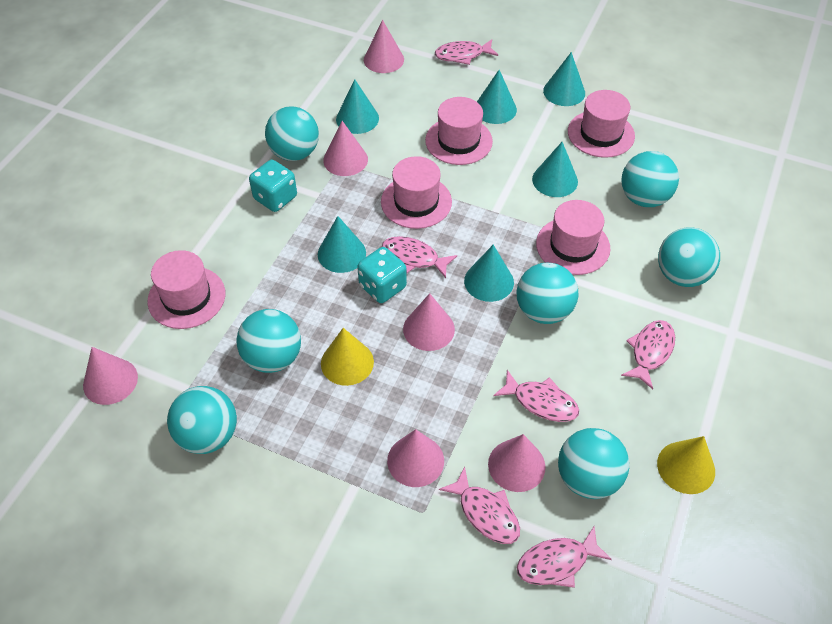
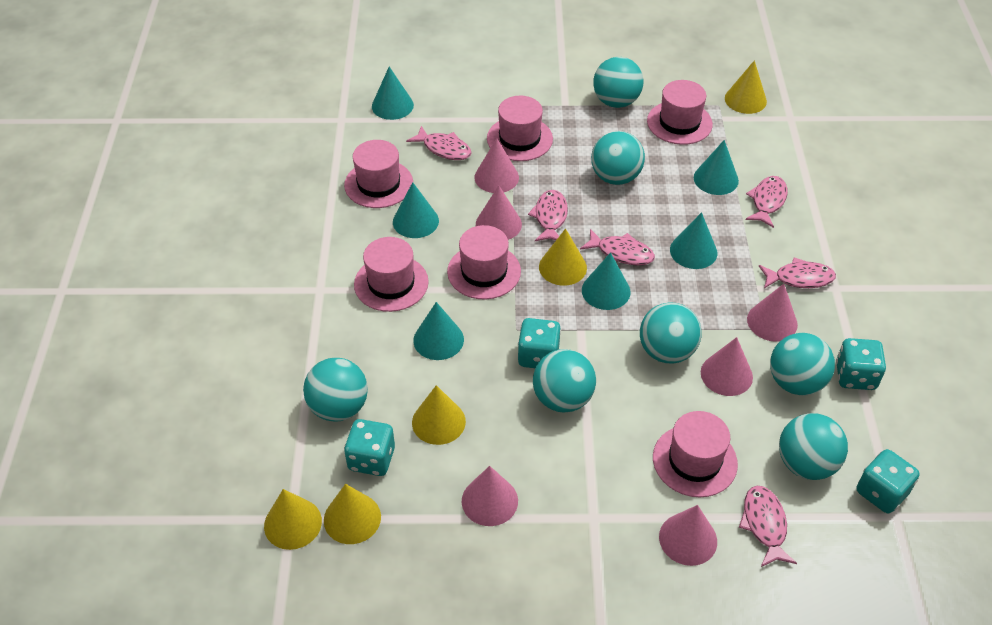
pink hat: [147,250,225,329] [381,156,452,229] [425,97,493,165] [536,200,610,275] [568,90,635,158] = 5 -> [344,140,413,208] [354,237,429,312] [447,225,521,299] [487,96,553,161] [647,80,713,145] [653,411,738,497] = 6
turquoise dice: [249,160,297,212] [357,247,407,303] = 2 -> [344,419,395,476] [517,318,561,368] [836,338,886,390] [857,449,919,513] = 4
yellow cone: [321,328,374,386] [657,436,715,494] = 2 -> [264,489,322,550] [324,484,381,544] [412,385,466,445] [539,228,587,286] [725,60,767,114] = 5

